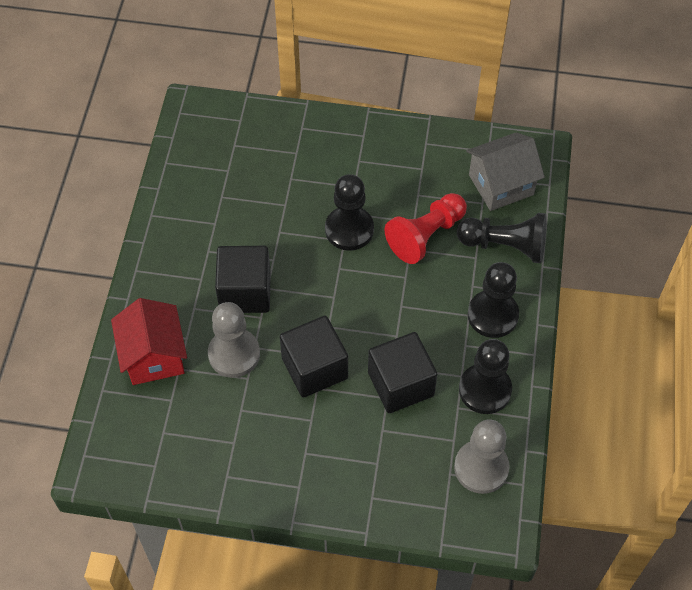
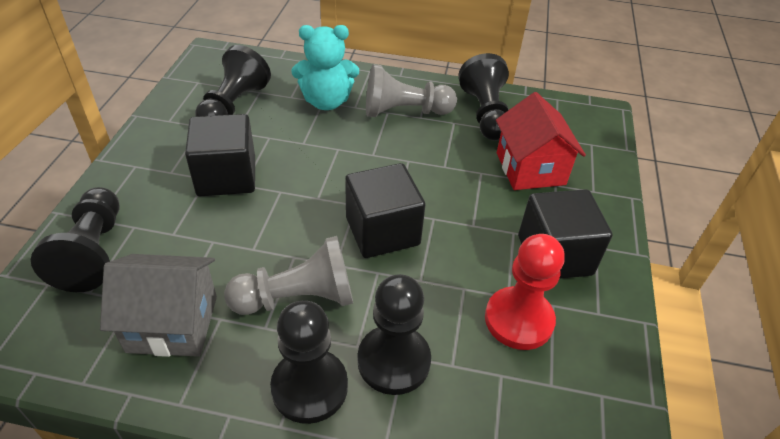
black pawn: [325,174,374,251] [457,213,547,263] [459,339,512,414] [468,262,519,338] = 4 -> [31,187,119,292] [195,45,271,117] [270,300,348,424] [358,274,431,395] [459,53,509,141] = 5
turquoise teddy bear: none = 0 -> [292,25,359,110] = 1

